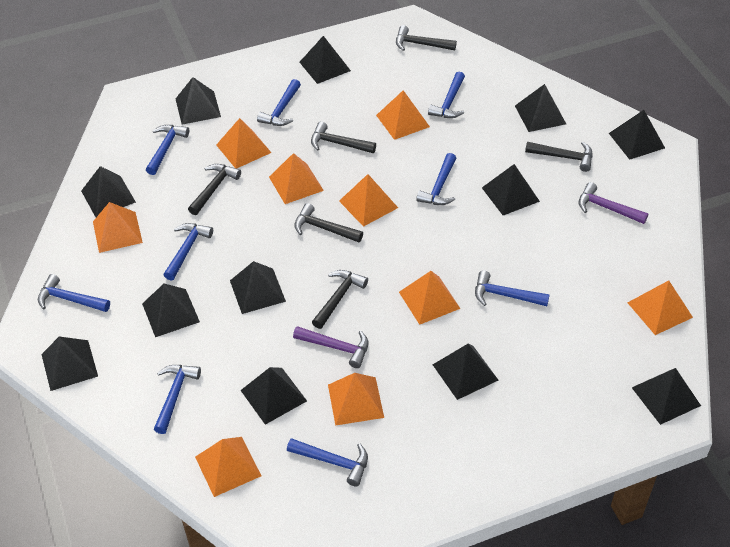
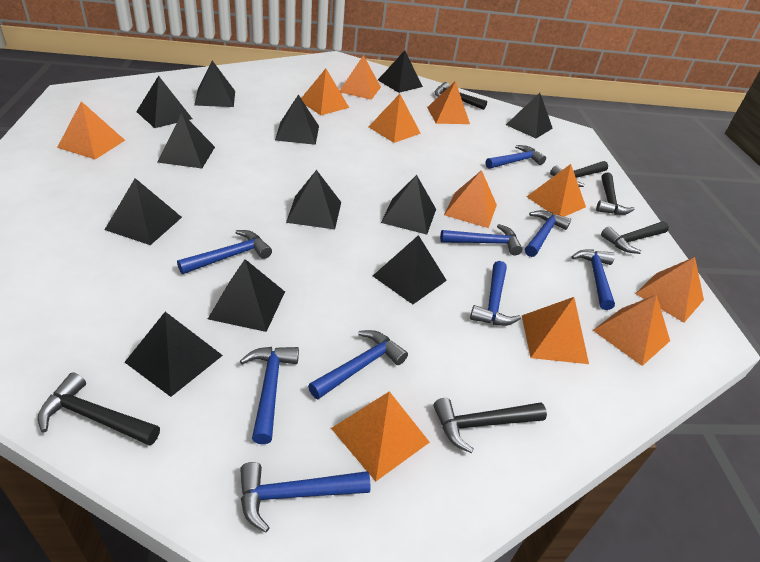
orange pyramid: [93,202,143,253] [195,437,261,497] [216,118,272,169] [269,153,324,204] [328,373,384,426] [339,174,398,227] [376,90,430,140] [399,271,461,325] [628,280,693,335] = 9 -> [57,101,125,159] [301,69,349,115] [331,391,430,481] [340,55,381,100] [369,94,421,143] [427,81,470,124] [444,170,497,228] [522,297,589,364] [526,164,586,217] [593,294,670,366] [635,257,704,322] = 11
purple hammer: [293,326,369,368] [579,182,649,224] = 2 -> none = 0

